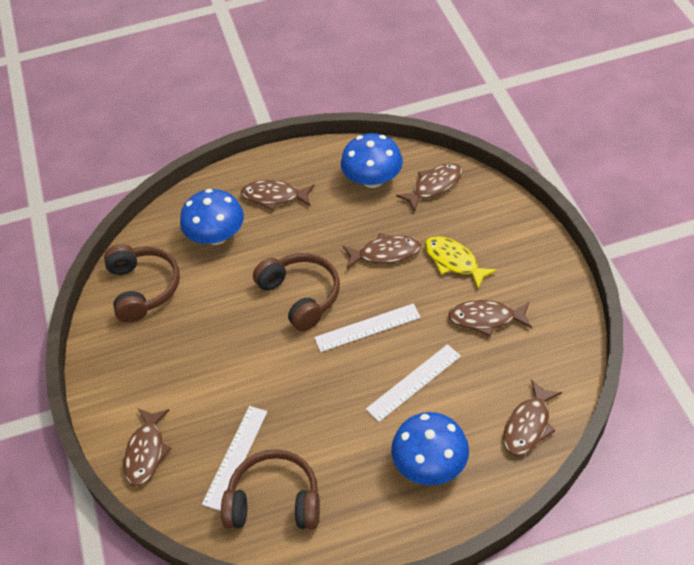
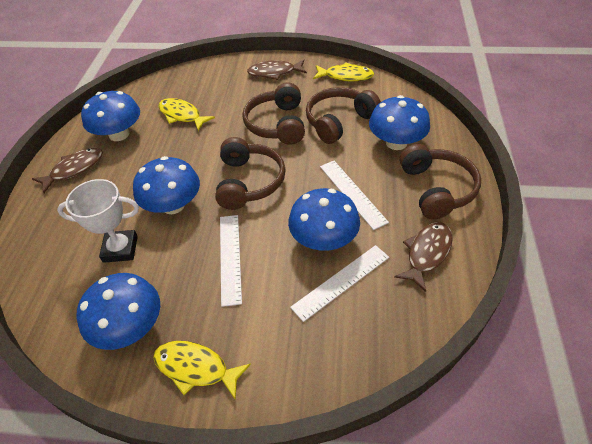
blue mushroom: [180,189,244,245] [341,133,403,188] [391,412,469,485] = 3 -> [76,273,160,350] [81,91,140,141] [133,156,200,214] [288,188,360,251] [369,95,430,150] = 5
brown fish: [123,408,172,486] [241,180,315,211] [343,233,421,269] [396,163,462,212] [448,300,532,337] [503,379,562,456] = 6 -> [32,148,103,193] [247,60,307,80] [394,222,453,292] = 3
brown headphones: [104,244,180,323] [221,449,320,529] [253,253,340,331] = 3 -> [215,137,286,210] [242,82,305,145] [306,87,381,144] [400,144,481,219] = 4
white trophy: none = 0 -> [57,179,139,263] = 1
yellow fish: [425,236,497,289] = 1 -> [153,341,251,400] [158,98,215,131] [313,63,374,81] = 3

